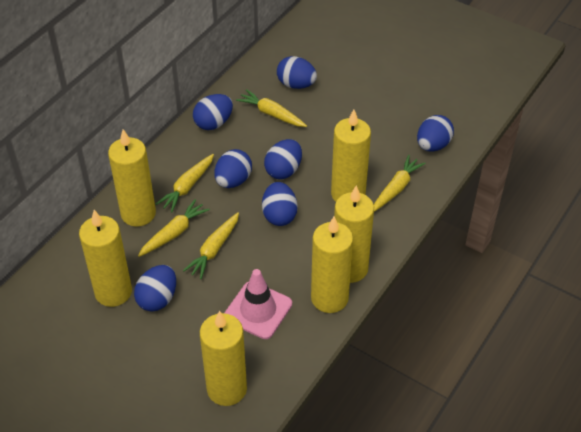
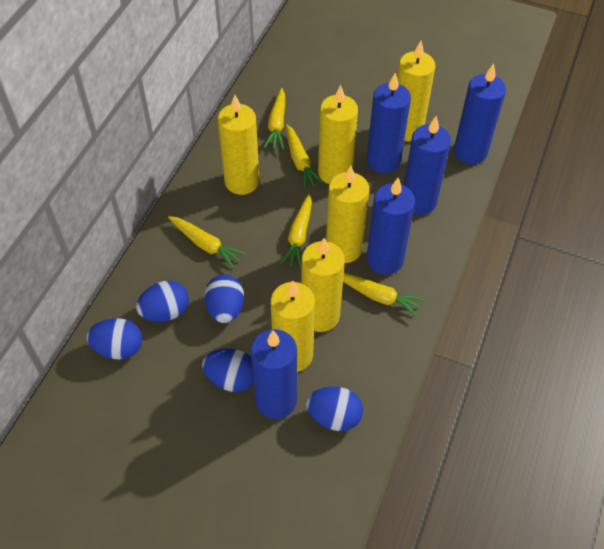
blue candle: none = 0 -> [251,329,297,419] [367,73,411,173] [367,178,415,275] [404,116,451,215] [454,63,506,164] = 5
blue egg: [134,265,176,312] [193,94,233,130] [215,149,252,188] [262,182,298,226] [264,139,302,179] [277,56,317,89] [417,115,454,151] = 7 -> [87,318,142,360] [136,281,189,322] [202,348,254,392] [204,275,244,323] [306,386,363,431] = 5
pink traffic cone: [225,269,292,339] = 1 -> none = 0

